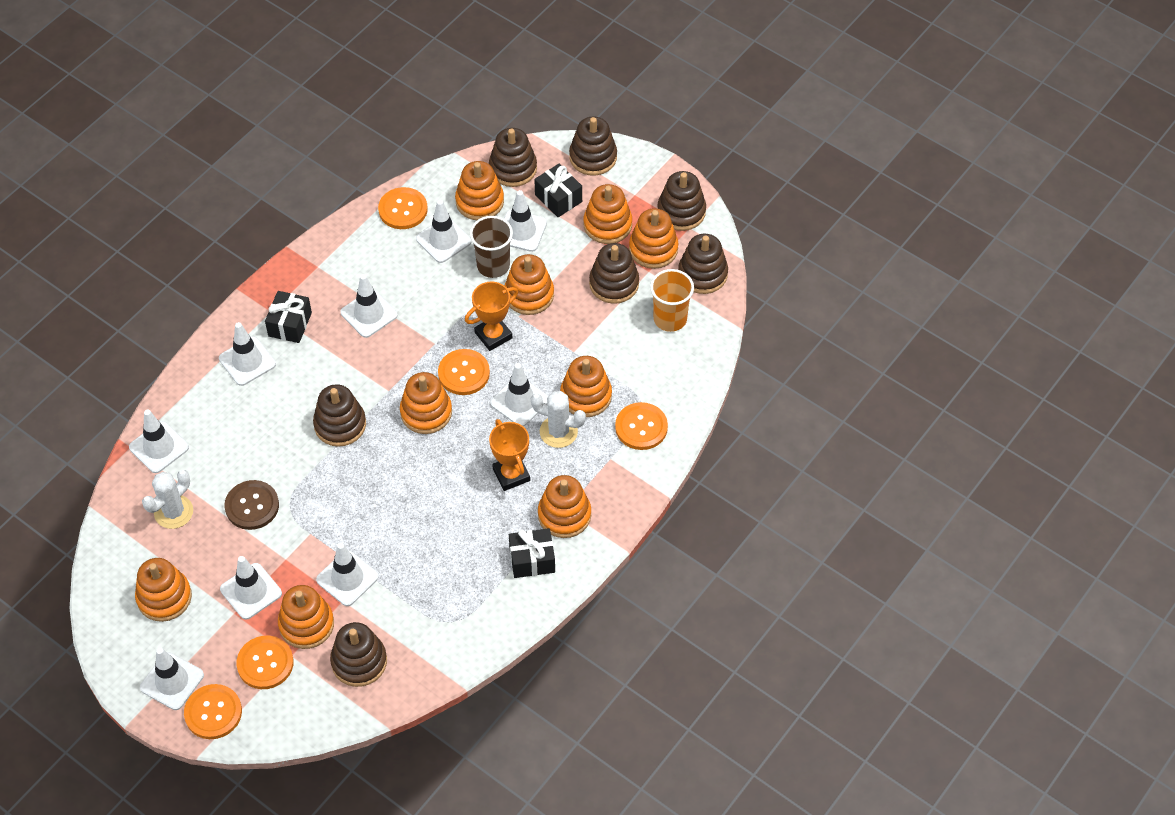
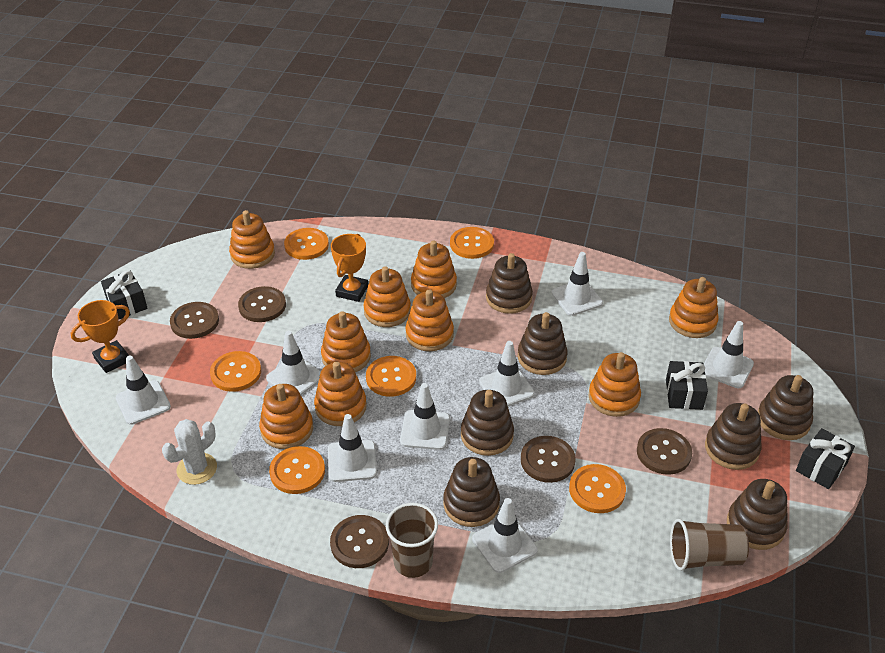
brown button: [224,480,279,530] = 1 -> [170,302,219,339] [238,286,286,322] [330,515,389,568] [521,436,576,483] [637,428,692,475] = 5
brown cup: [470,216,513,278] = 1 -> [385,503,438,578] [670,519,749,571] = 2
orange button: [184,684,242,739] [236,635,294,689] [378,187,428,229] [438,349,490,395] [615,402,668,450] = 5 -> [210,351,261,392] [269,446,325,494] [284,228,329,260] [366,356,416,397] [450,227,494,259] [569,464,626,513] = 6
orange cup: [650,269,694,332] = 1 -> none = 0
white cactus: [142,470,193,529] [531,391,586,448] = 2 -> [162,419,217,485] = 1
white traffic cone: [129,410,189,473] [140,648,204,710] [219,322,276,386] [220,556,282,620] [316,543,379,606] [340,274,398,338] [416,200,472,263] [490,363,548,426] [504,190,547,252] = 9 -> [116,355,171,425] [266,331,321,395] [328,414,377,482] [400,383,450,450] [472,498,537,573] [479,341,535,406] [551,252,603,316] [704,321,754,388] = 8

